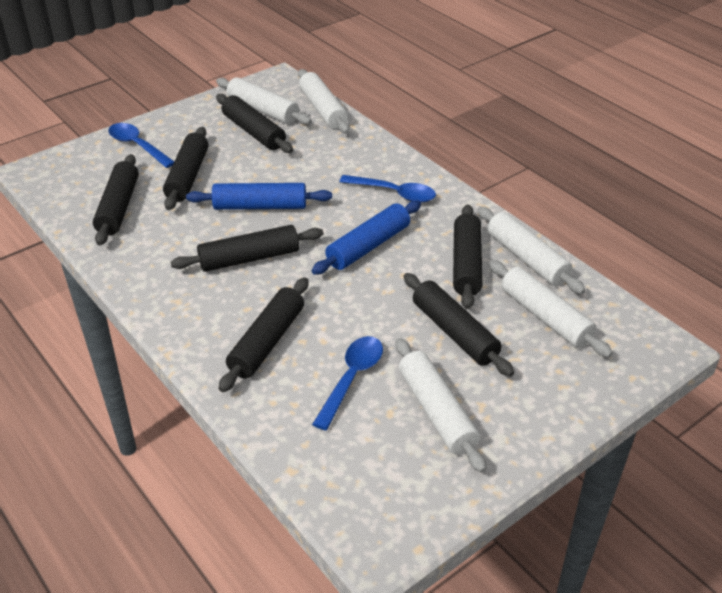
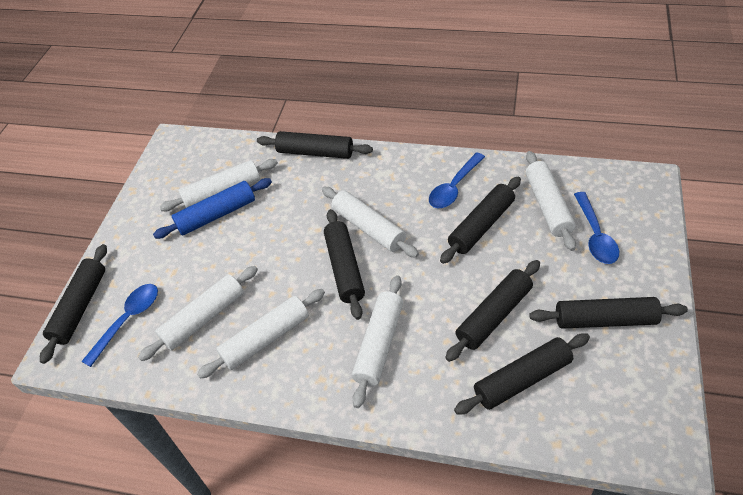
blue rolling pin: [186,183,332,210] [311,200,421,275] = 2 -> [153,178,272,239] = 1
white rolling pin: [216,77,312,125] [298,69,350,134] [395,338,486,473] [478,207,586,294] [489,260,613,357] = 5 -> [138,266,258,361] [160,159,278,211] [197,289,325,379] [322,187,419,258] [352,275,403,408] [526,151,576,251] = 6

